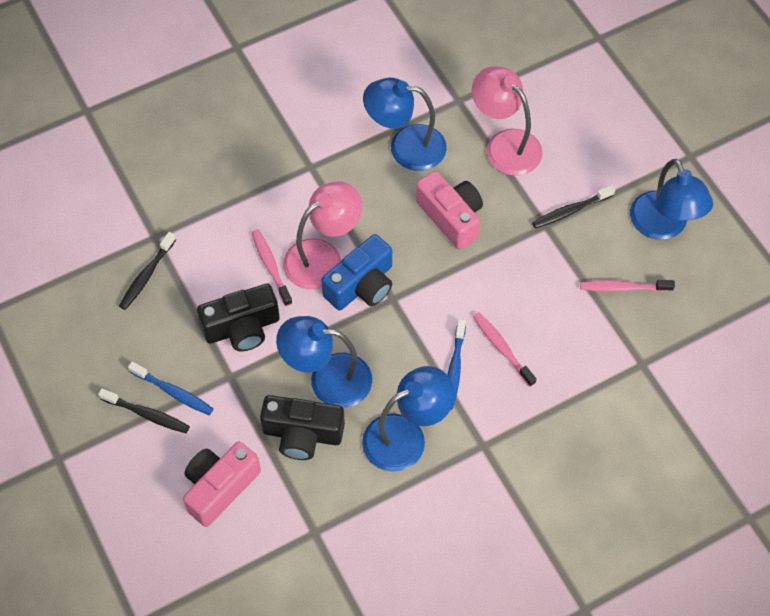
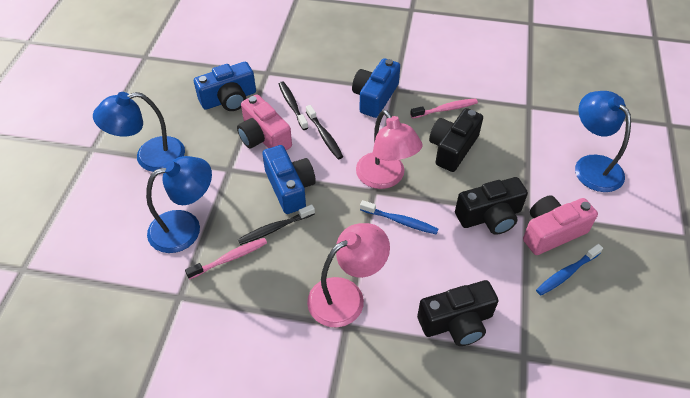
black camera: [197,284,280,351] [260,395,345,460] = 2 -> [417,280,498,346] [429,108,483,172] [455,177,528,235] = 3
blue camera: [321,234,392,310] = 1 -> [194,62,256,111] [262,145,316,214] [352,58,400,118] = 3
blue lamp: [276,316,372,408] [362,366,454,472] [363,78,447,171] [630,159,713,240] = 4 -> [93,92,185,172] [146,156,212,253] [575,91,631,192] = 3
pink toothbrush: [251,229,292,306] [473,312,536,387] [580,280,675,292] = 3 -> [185,238,267,280] [410,98,478,119] = 2

